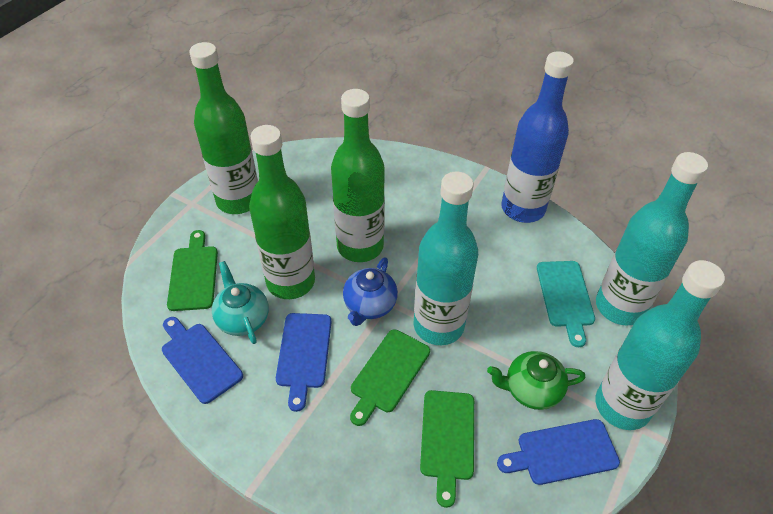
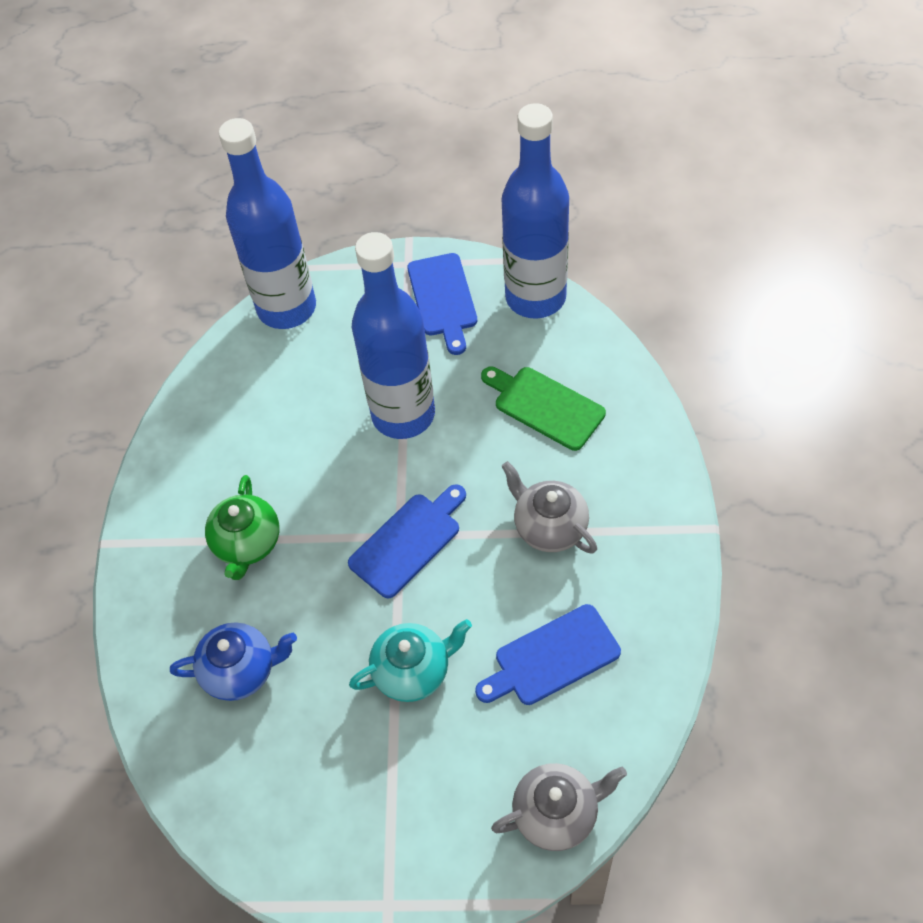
blue bottle: [501,51,574,223] = 1 -> [219,118,316,329] [352,232,435,439] [502,103,569,319] = 3
green bottle: [189,42,258,214] [249,125,315,299] [331,89,385,262] = 3 -> none = 0
green cutting board: [167,230,218,311] [350,329,430,426] [420,390,474,508] = 3 -> [481,367,606,451] = 1
grey teapot: none = 0 -> [491,763,627,851] [501,461,597,554] = 2
turquoise bottle: [414,171,478,345] [596,152,708,325] [596,260,725,430] = 3 -> none = 0
turquoise cutting board: [537,261,595,347] = 1 -> none = 0

